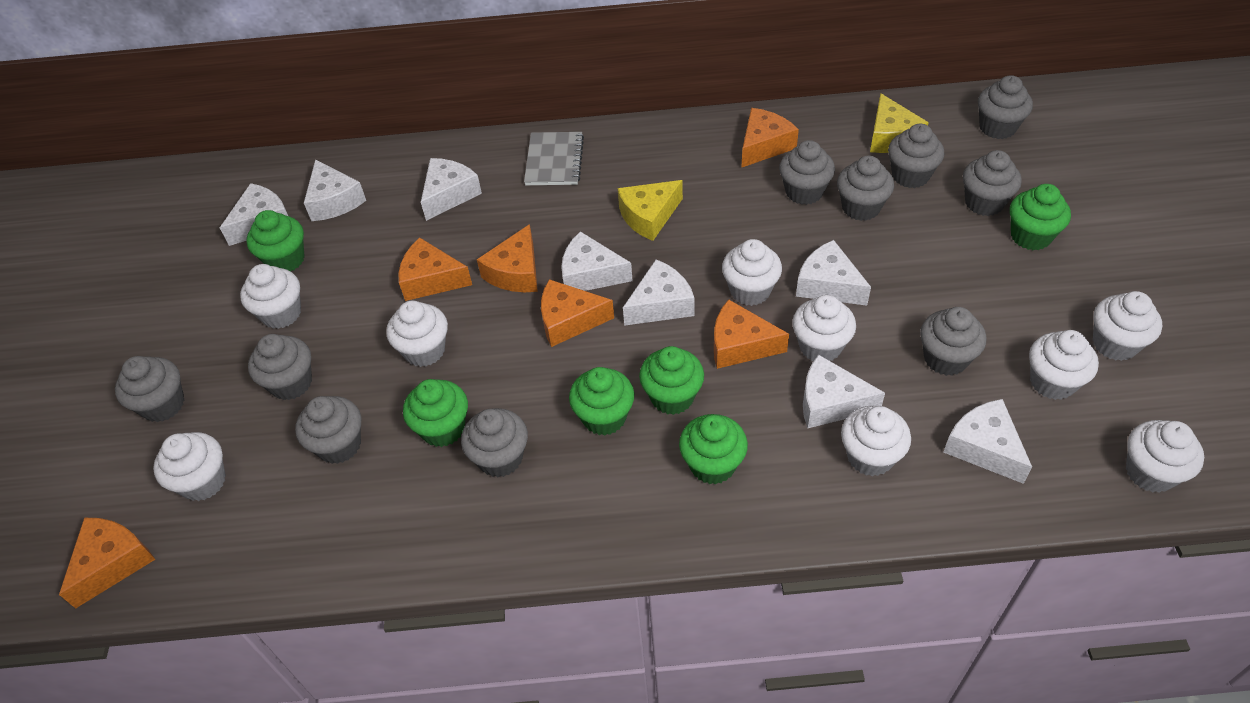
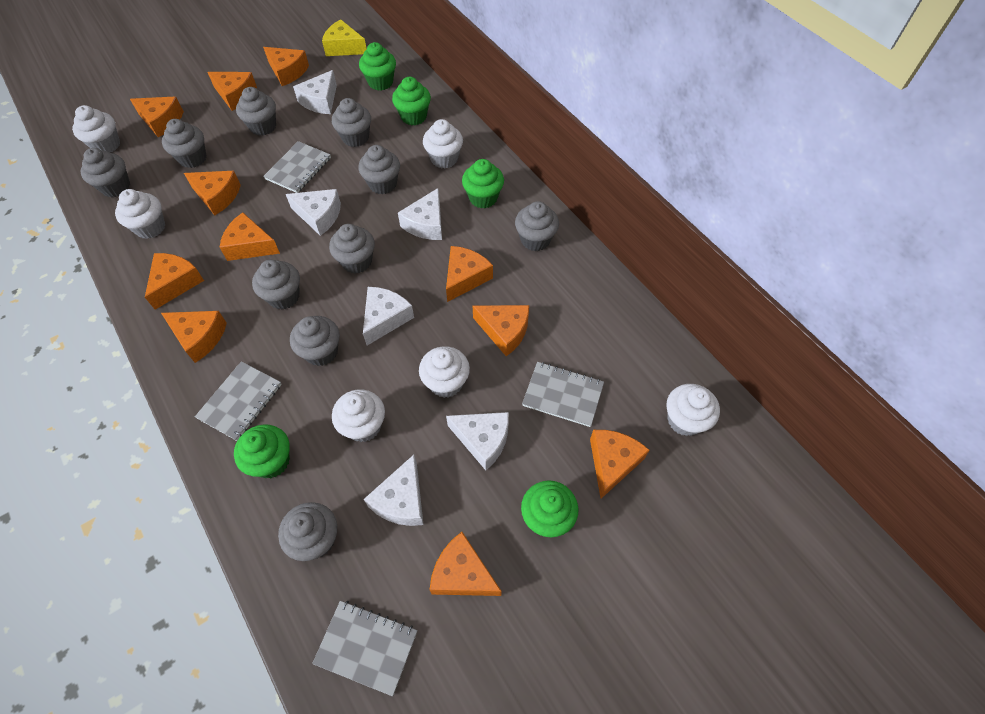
green cupcake: [246,210,305,271] [403,379,468,447] [569,367,634,436] [639,346,704,415] [679,414,748,485] [1010,184,1071,250] = 6 -> [234,424,290,478] [359,42,396,91] [392,77,431,125] [462,159,504,208] [521,480,579,537] = 5
grey notebook: [524,132,584,185] = 1 -> [195,361,282,441] [263,141,331,193] [312,601,418,697] [522,362,604,427] = 4
orange cheese: [59,518,155,609] [398,238,472,301] [477,224,538,292] [541,279,614,347] [714,299,789,369] [741,108,799,168] = 6 -> [130,97,184,137] [145,253,204,310] [161,311,227,363] [184,171,241,215] [208,72,257,111] [220,212,280,261] [263,47,309,86] [429,532,502,596] [446,246,493,302] [473,305,529,356] [590,430,650,499] = 11
white cheese: [220,183,288,246] [304,159,366,221] [421,158,482,221] [561,231,633,291] [623,259,694,326] [796,240,871,306] [803,354,885,428] [943,399,1032,484] = 8 -> [286,189,341,236] [293,70,337,114] [363,287,414,345] [364,455,424,526] [398,188,442,240] [446,412,509,470] = 6
white cupcake: [153,432,226,501] [240,264,301,329] [386,300,448,367] [722,239,782,306] [792,295,856,361] [841,406,911,476] [1029,330,1099,400] [1093,291,1162,361] [1126,420,1204,493] = 9 -> [72,105,120,153] [115,189,165,239] [332,389,385,442] [419,346,470,398] [423,119,463,169] [666,384,720,436] = 6
yellow cheese: [618,180,683,241] [870,93,929,153] = 2 -> [322,19,367,56] = 1

